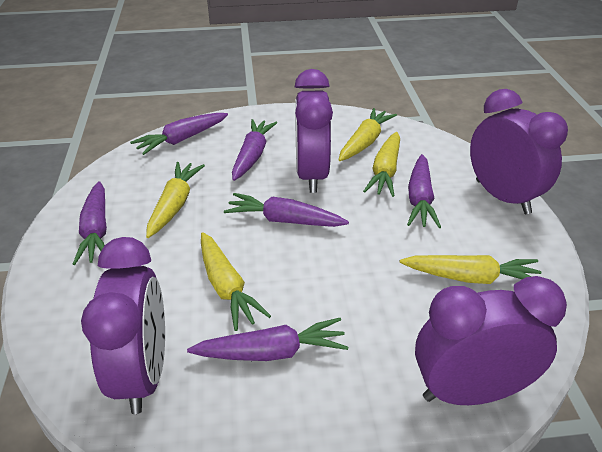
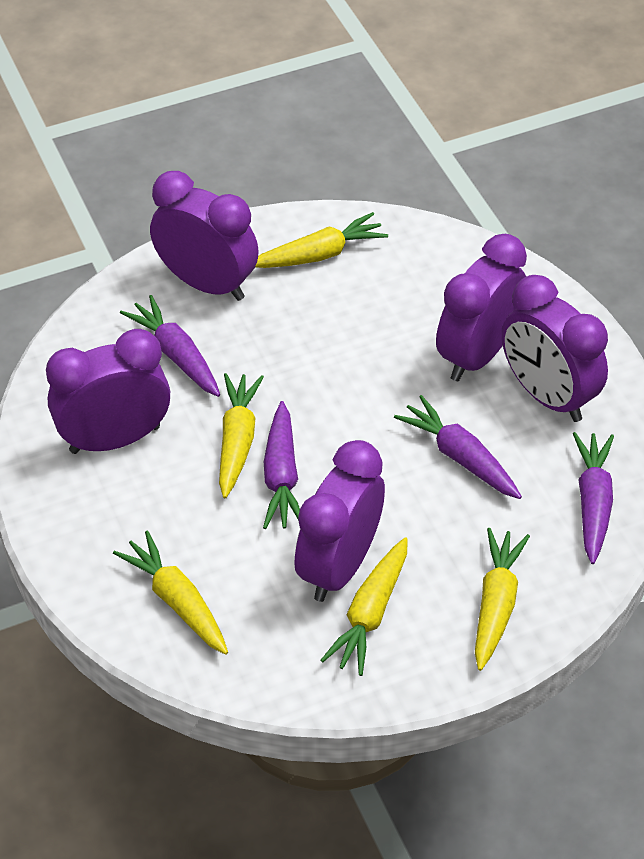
purple carrot: [73,181,107,265] [130,113,228,155] [187,318,348,361] [224,193,349,227] [232,119,277,181] [407,154,441,228] = 6 -> [120,295,220,397] [263,401,300,529] [394,395,522,499] [573,432,614,564] = 4
purple clock: [81,237,165,414] [295,69,333,193] [415,276,567,405] [470,89,568,214] = 4 -> [46,329,170,454] [150,171,259,301] [294,440,385,602] [436,234,527,381] [502,275,608,422] = 5

